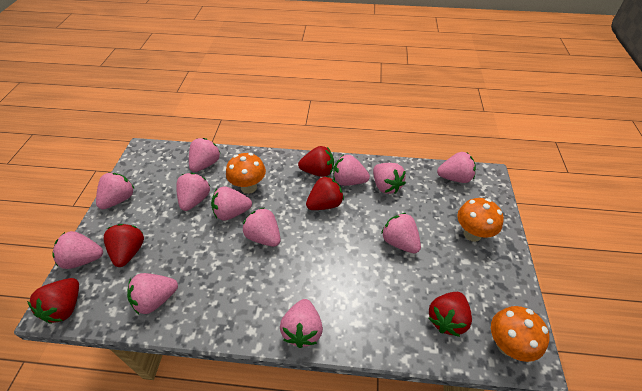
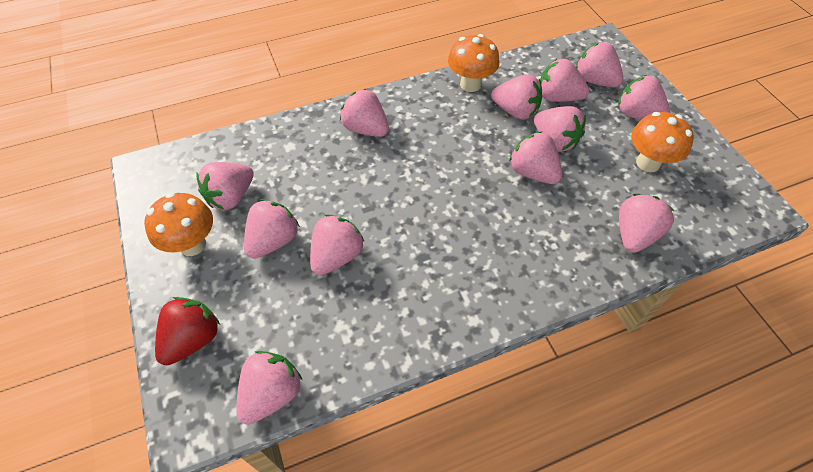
red strawberry: [27,278,79,324] [104,224,144,267] [298,146,334,177] [306,176,344,210] [428,292,472,337] = 5 -> [155,297,220,365] = 1

